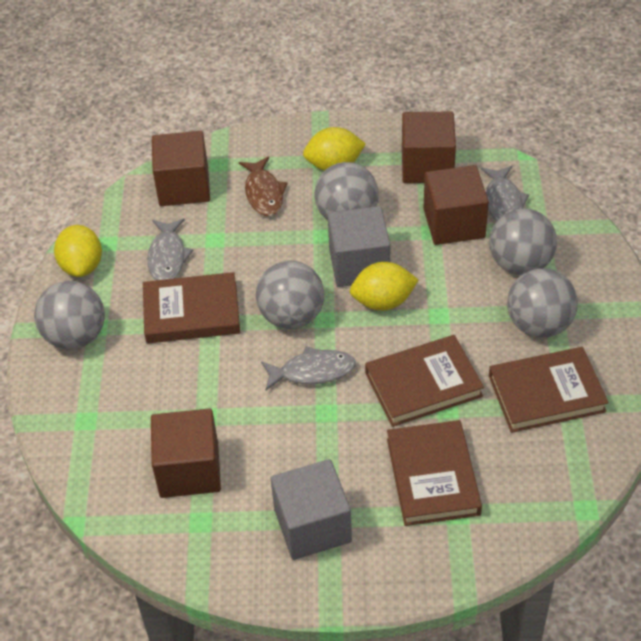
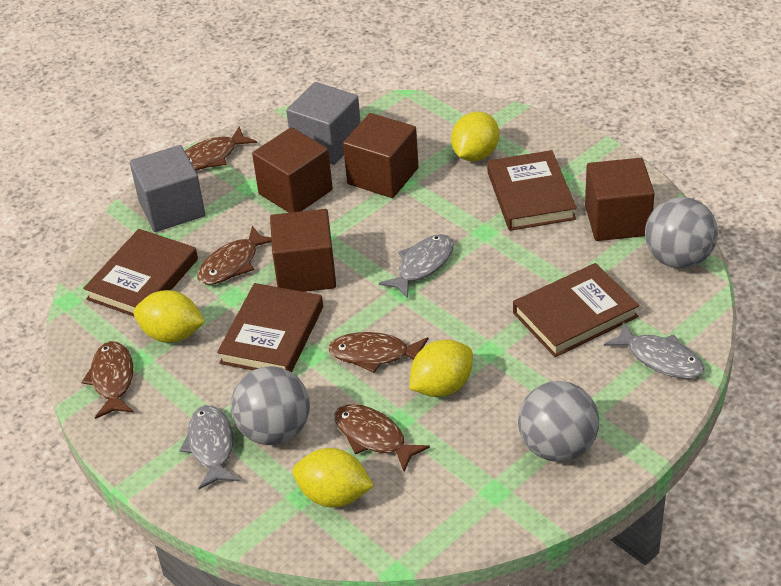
brown fish: [239,156,288,216] = 1 -> [81,341,134,419] [185,126,257,171] [197,226,272,285] [328,332,429,373] [334,404,430,472] = 5
grey ball: [34,281,105,350] [256,260,324,329] [314,162,379,220] [489,209,557,275] [507,268,578,338] = 5 -> [231,366,310,445] [518,381,599,462] [645,197,718,269] = 3
yellow lemon: [54,225,102,277] [303,127,366,171] [350,262,418,311] = 3 -> [134,290,205,343] [292,448,374,508] [409,340,473,397] [451,112,499,161] = 4

